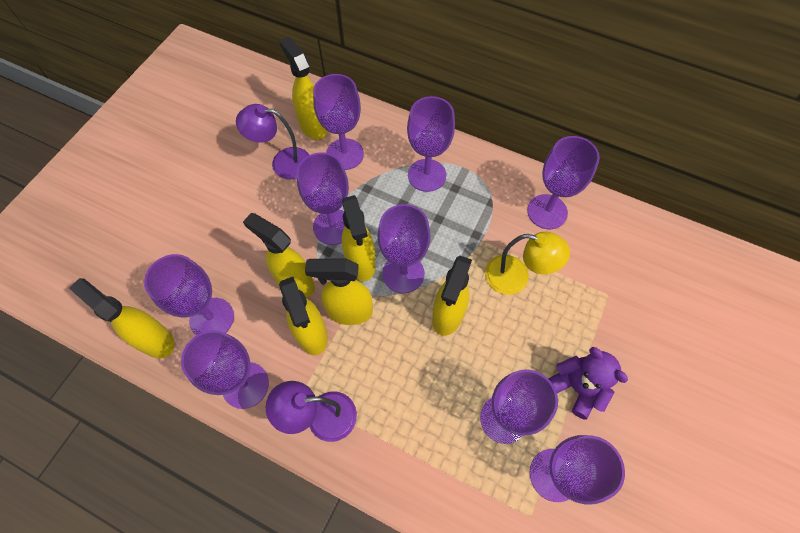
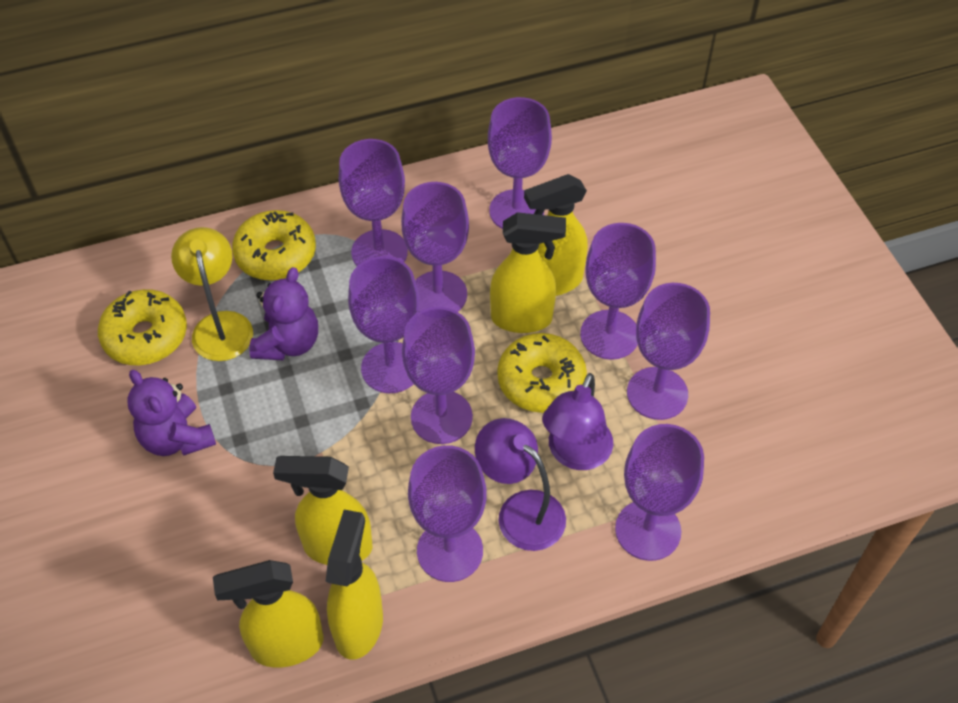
purple teddy bear: [549,347,628,420] = 1 -> [128,370,216,456] [249,267,318,360] = 2
yellow donut: none = 0 -> [98,289,187,366] [232,210,316,281] [497,333,587,413] = 3
yellow spray bottle: [69,278,175,358] [243,213,315,298] [279,37,327,139] [279,277,328,355] [305,258,373,325] [342,195,376,281] [432,256,472,336] = 7 -> [213,560,323,668] [273,456,372,565] [326,510,383,660] [490,212,566,333] [524,174,588,296] = 5

